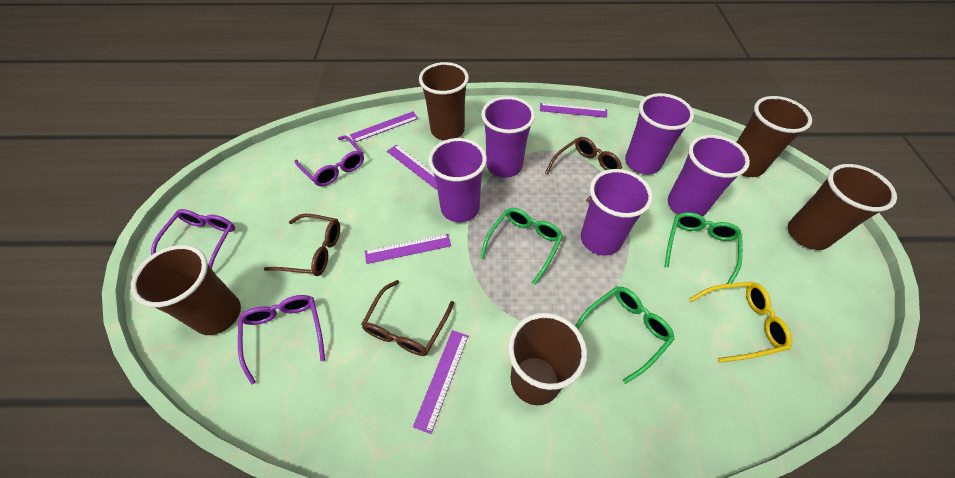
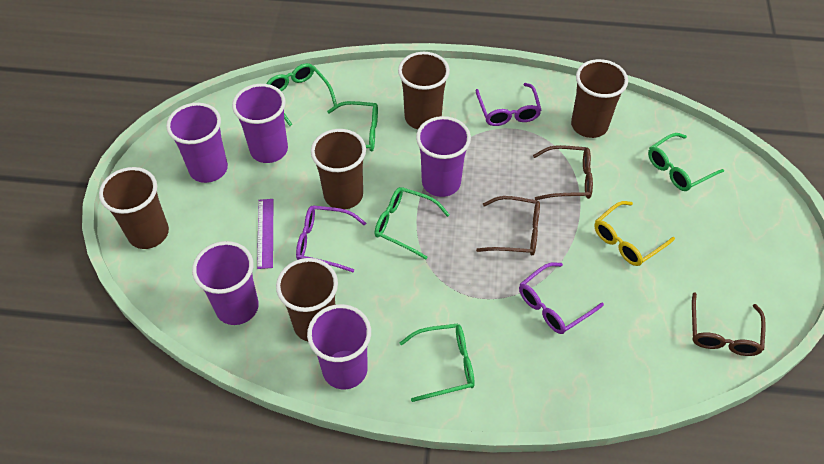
green glasses: [480,208,563,285] [575,286,675,384] [664,212,743,284] = 3 -> [266,63,337,126] [327,101,378,152] [374,187,450,259] [399,323,475,402] [648,133,724,191] = 5
purple ruler: [350,111,418,143] [365,234,451,264] [387,144,437,189] [413,330,468,434] [540,103,607,118] = 5 -> [257,199,273,269] = 1

